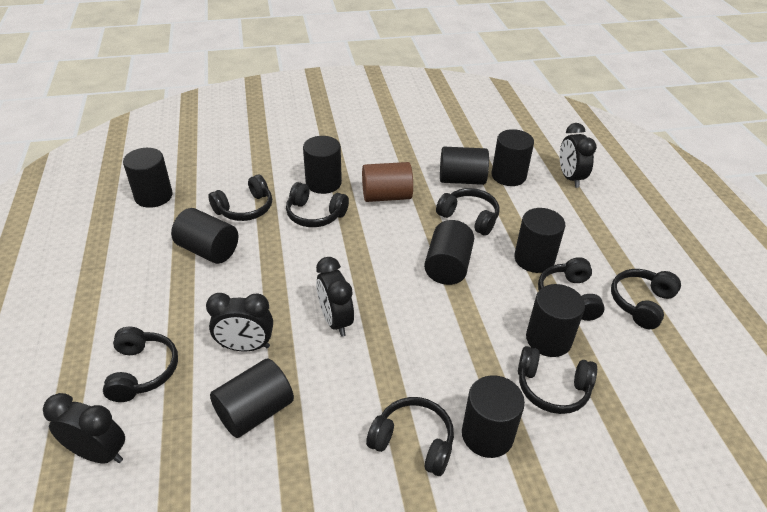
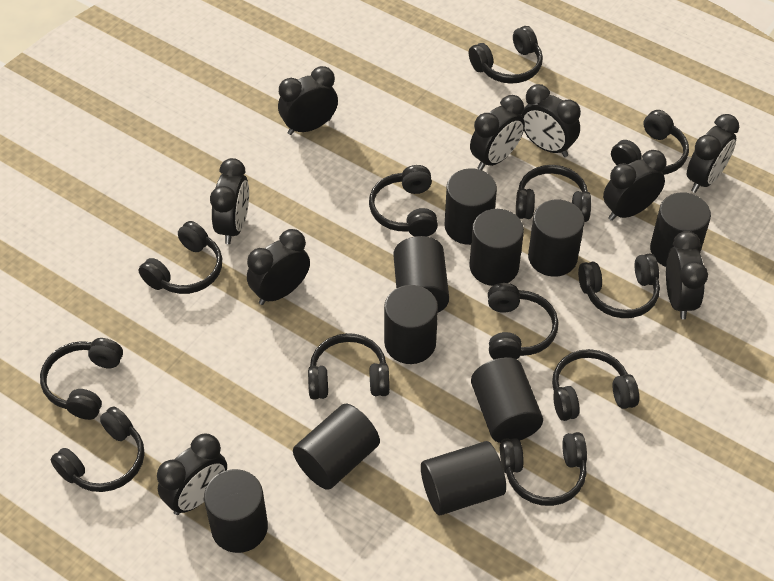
black clock: [43,393,125,463] [206,293,273,352] [316,257,354,337] [560,123,597,188] = 4 -> [157,433,227,515] [210,158,249,244] [247,229,310,305] [278,66,338,135] [470,95,525,170] [521,84,581,157] [603,150,666,221] [666,231,708,319] [687,114,739,193] = 9
black headphones: [103,327,178,402] [208,175,272,221] [286,182,349,227] [366,397,454,476] [436,188,500,235] [518,346,597,414] [538,257,605,321] [611,269,681,329] = 8 -> [40,338,123,420] [51,406,144,492] [139,221,222,294] [308,333,390,400] [369,165,438,237] [469,26,543,84] [488,283,559,359] [500,432,587,506] [516,165,591,222] [552,349,639,421] [578,254,660,318] [611,110,689,175] = 12
brown cylinder: [362,162,413,202] = 1 -> none = 0

